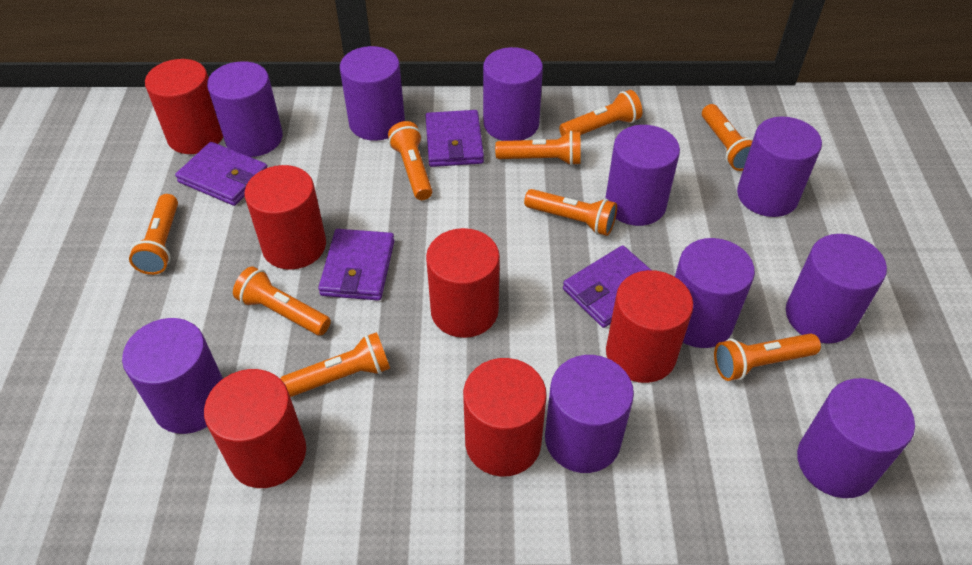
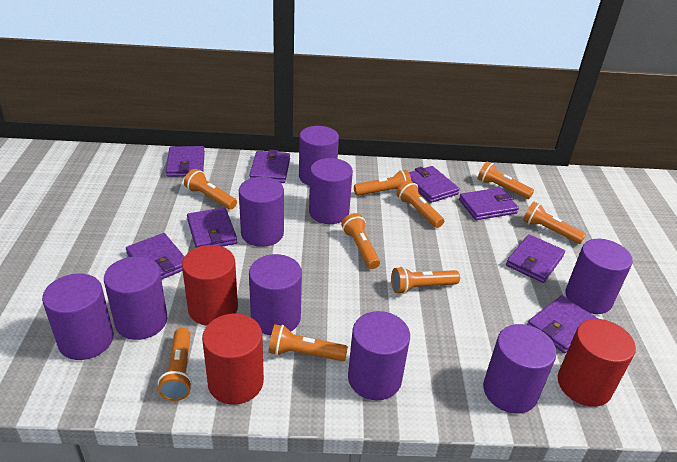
purple cylinder: [122,318,223,434] [207,61,283,157] [340,46,405,141] [483,47,543,141] [545,355,634,473] [605,125,680,226] [675,238,755,348] [737,117,822,217] [786,234,887,344] [797,378,915,498] = 10 -> [42,273,114,360] [104,256,167,340] [239,177,284,247] [249,254,302,335] [299,126,339,186] [309,158,353,224] [348,311,410,400] [483,324,557,414] [565,239,633,314] = 9
purple wallet: [175,142,267,206] [318,229,394,301] [425,110,484,167] [563,245,651,328] = 4 -> [126,233,185,280] [166,146,205,177] [187,207,237,248] [249,150,290,183] [409,166,460,203] [459,188,519,220] [506,234,565,283] [527,295,598,354] = 8
red cylinder: [145,59,223,154] [204,369,306,488] [245,165,326,270] [426,228,500,338] [463,358,547,477] [606,270,693,383] = 6 -> [182,245,238,325] [202,314,264,404] [558,319,636,407] = 3

